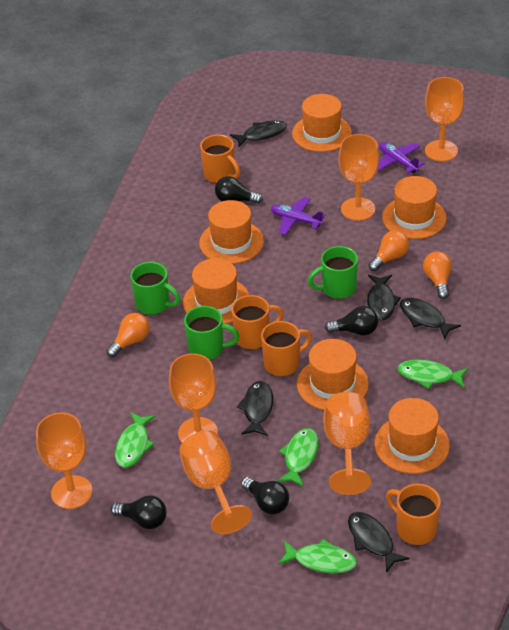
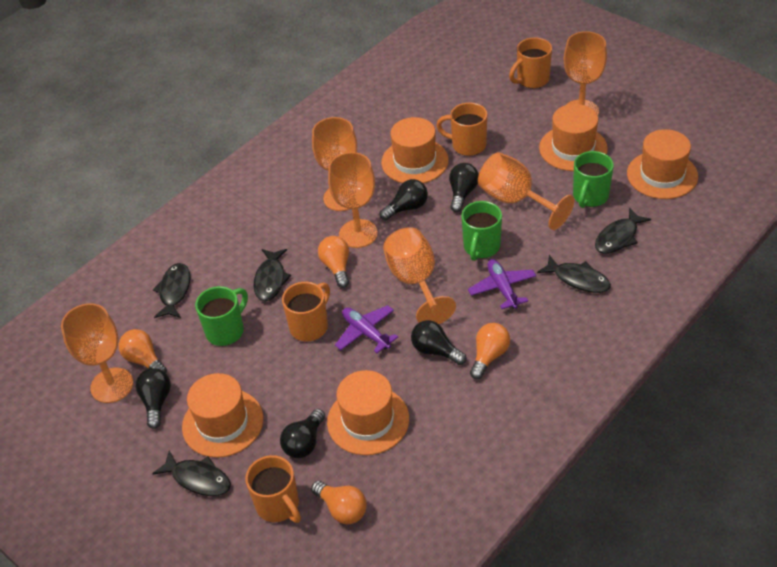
black light bulb: [111,495,167,529] [215,176,263,204] [241,477,289,514] [325,306,378,336] = 4 -> [136,368,171,429] [280,409,325,458] [379,179,428,220] [411,320,467,365] [449,163,479,212] = 5
green fish: [115,412,156,468] [277,428,318,487] [278,539,357,573] [397,360,468,389] = 4 -> none = 0
orange hat: [183,258,249,324] [199,200,264,264] [292,94,352,152] [297,339,369,410] [375,398,450,474] [382,176,447,239] = 6 -> [182,373,263,458] [327,370,409,455] [381,117,449,183] [539,104,608,171] [627,129,698,199] = 5
orange light bulb: [106,313,150,357] [368,230,409,271] [423,251,452,299] = 3 -> [119,329,167,373] [311,481,367,524] [318,236,349,288] [470,323,510,379] = 4

